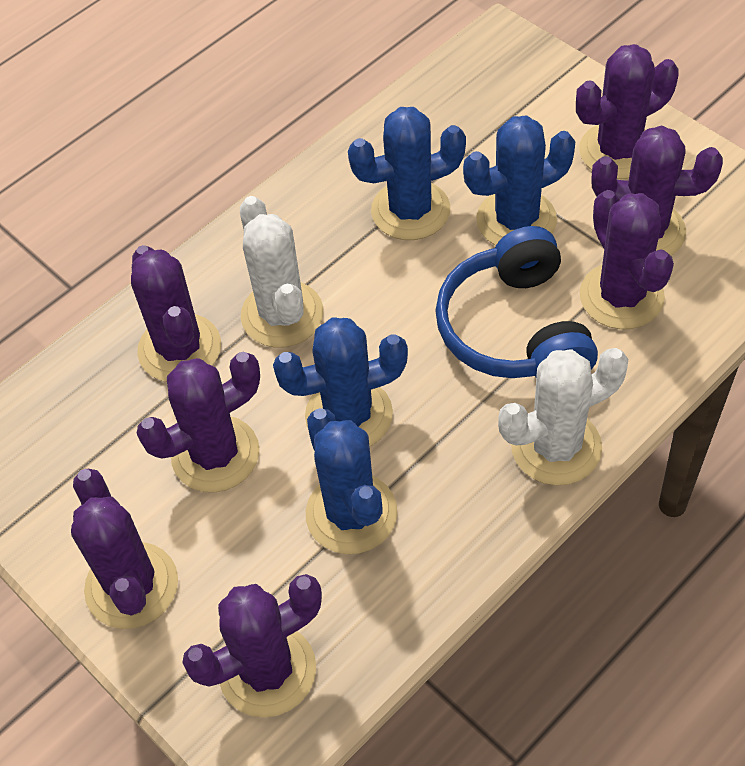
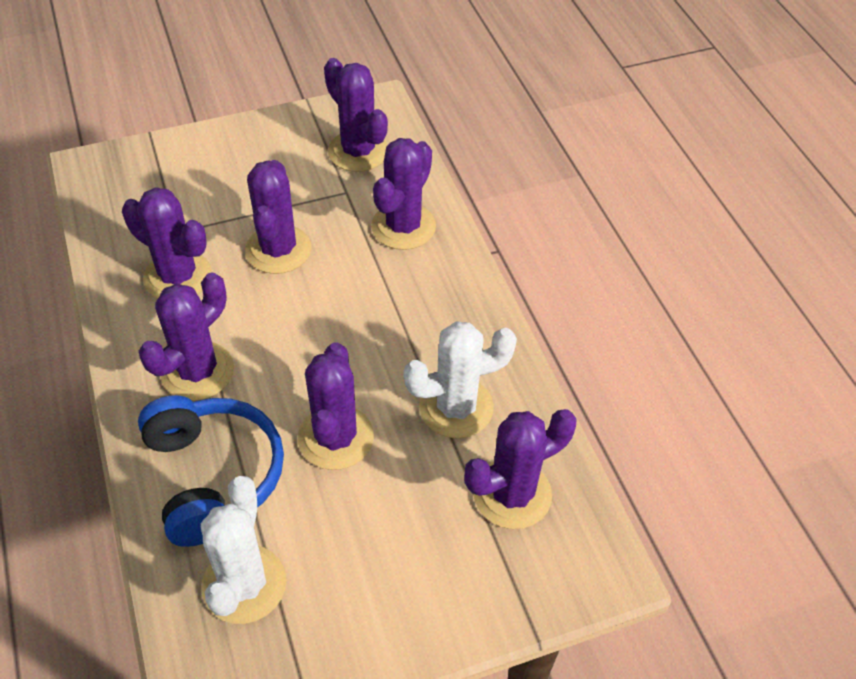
blue cactus: [273,317,408,447] [306,408,397,554] [348,107,466,240] [463,115,576,246] = 4 -> none = 0

